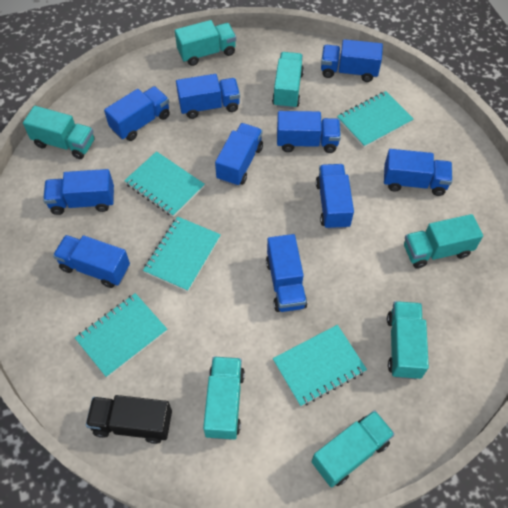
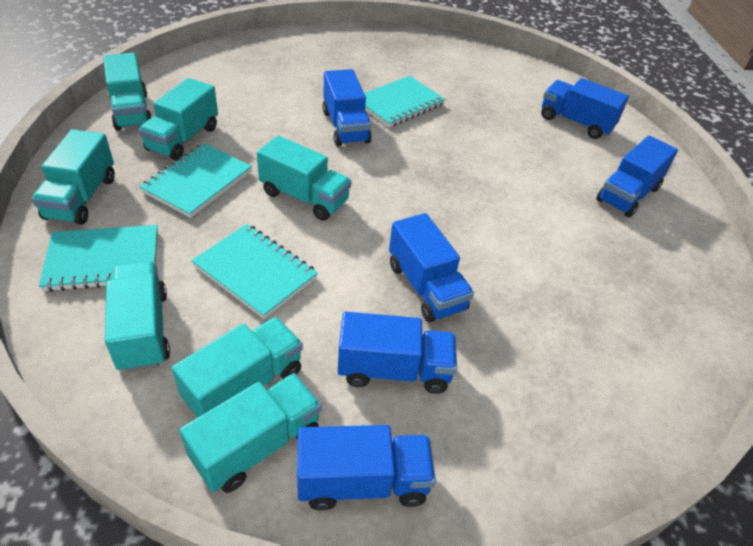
black truck: [86,395,172,444] = 1 -> none = 0
blue truck: [43,169,114,215] [53,235,130,288] [104,86,170,141] [176,74,240,119] [215,123,263,186] [266,234,307,312] [277,111,341,153] [316,164,354,230] [321,39,383,82] [384,149,452,196] = 10 -> [297,425,436,511] [322,69,372,146] [338,312,457,394] [389,213,474,322] [541,78,629,139] [596,136,678,218] = 6
turquoise notebook: [75,293,167,378] [124,151,205,217] [143,216,221,292] [273,325,367,407] [337,91,413,148] = 5 -> [39,225,158,292] [140,143,252,218] [191,224,318,319] [364,76,446,128] = 4

